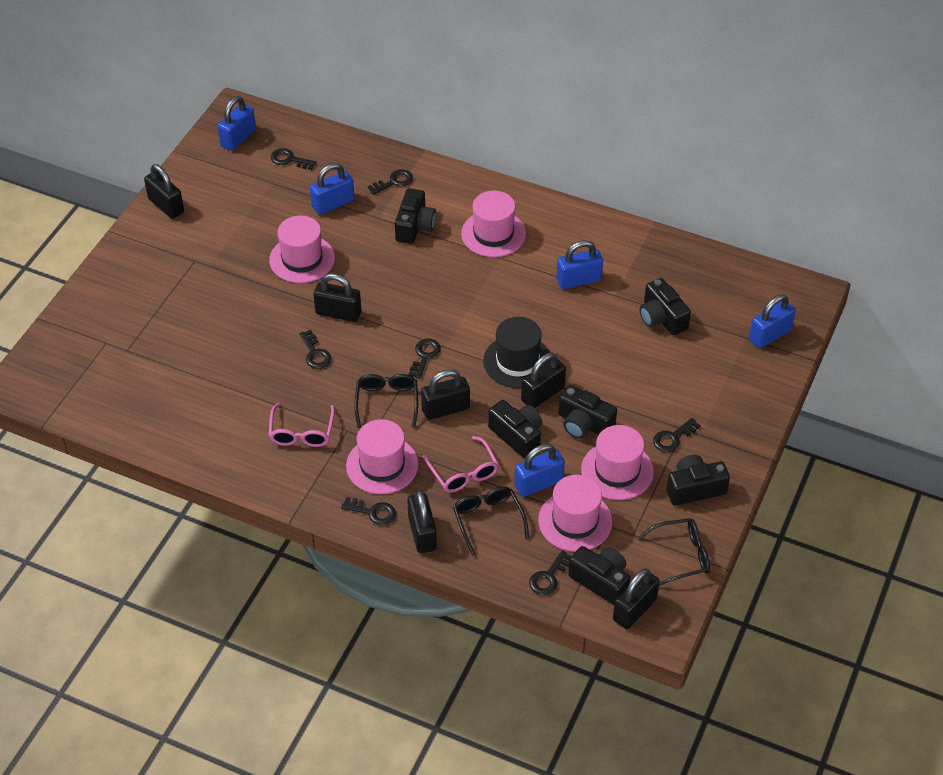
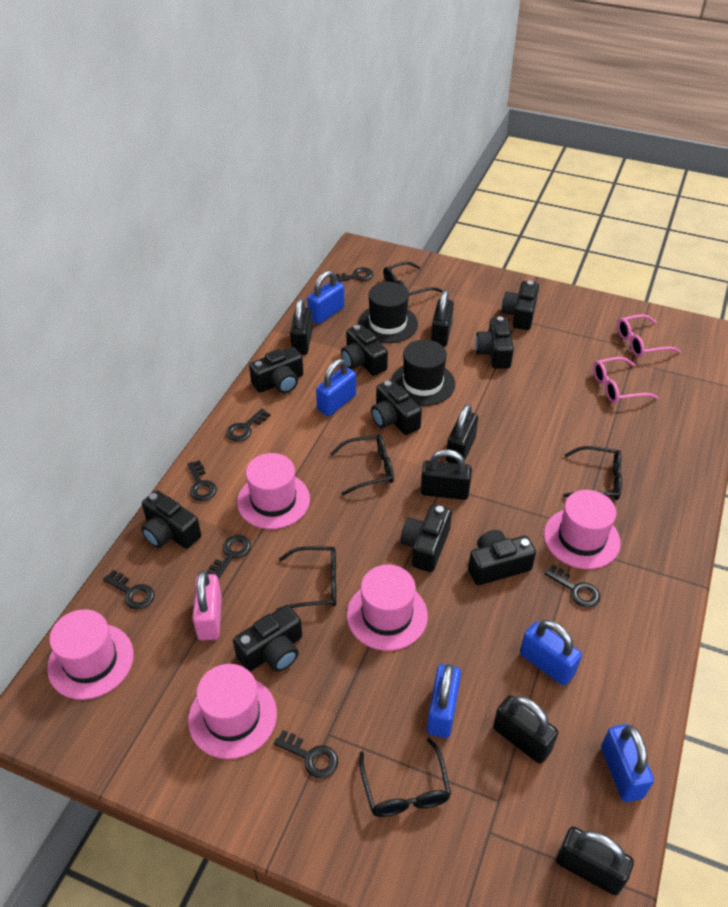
black camera: [395,188,436,244] [488,400,542,459] [559,385,617,439] [568,546,630,605] [640,278,691,335] [667,455,730,505] = 6 -> [141,490,201,549] [233,605,302,672] [249,347,303,393] [341,324,388,376] [371,379,422,435] [400,504,452,572] [468,530,536,585] [475,316,514,369] [502,281,539,330] = 9
black glasses: [354,374,418,428] [453,487,529,556] [638,518,710,586] = 3 -> [276,546,336,610] [330,435,394,496] [359,738,451,817] [383,261,443,296] [563,446,622,500] = 5
black hat: [483,317,550,388] = 1 -> [358,282,418,343] [391,340,455,406] = 2
pink padlock: none = 0 -> [192,571,222,640] = 1

